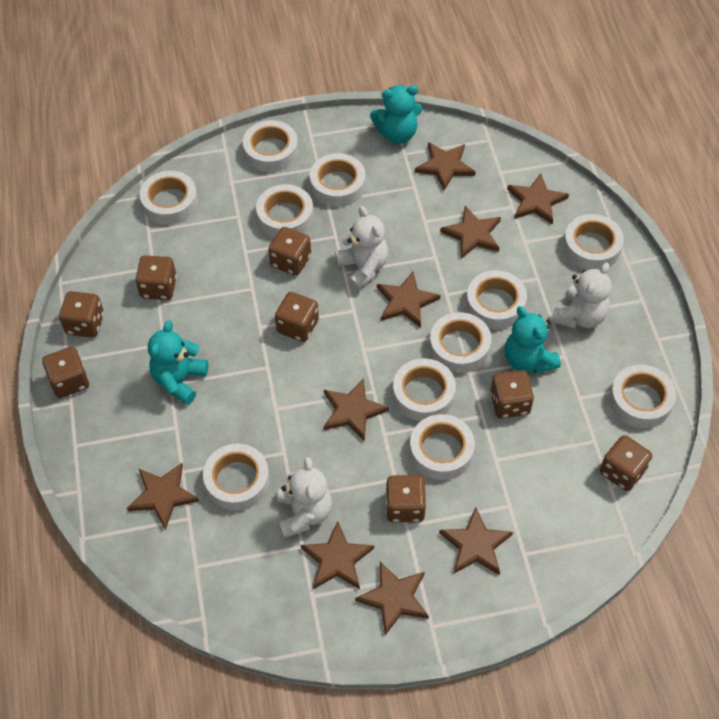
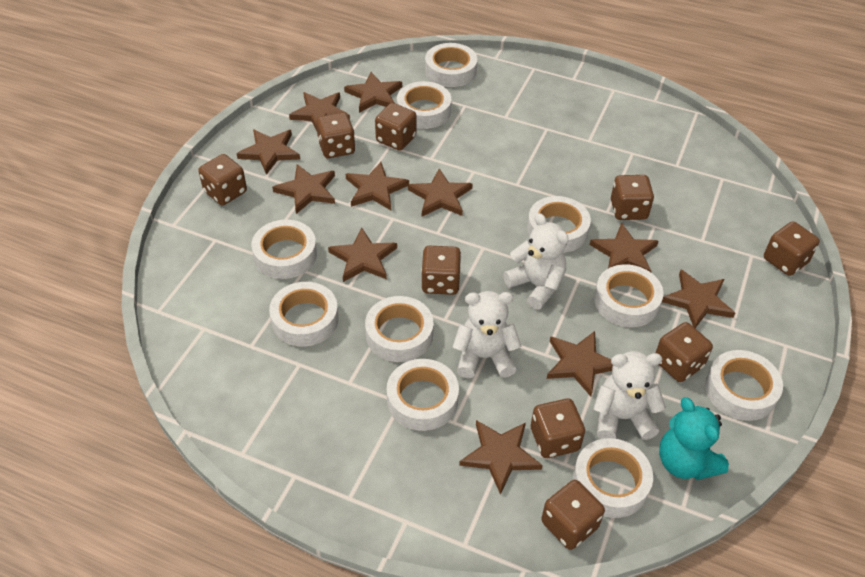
brown dice: [42,347,89,398] [59,291,104,338] [136,255,177,300] [268,227,311,276] [275,292,319,342] [386,475,426,522] [490,370,534,419] [600,435,652,491] = 8 -> [198,154,247,205] [316,112,355,158] [375,103,417,151] [421,246,461,295] [531,398,585,458] [541,480,605,550] [611,175,654,220] [656,322,713,382] [764,221,820,276] = 9
brown star: [127,463,200,530] [301,521,374,589] [324,378,389,442] [355,562,429,635] [377,272,440,328] [415,142,476,191] [439,507,513,575] [440,206,501,259] [507,173,569,225] = 9 -> [237,129,300,175] [272,164,335,214] [289,92,350,131] [328,227,397,282] [344,72,402,113] [346,162,409,210] [408,169,472,216] [459,420,543,495] [547,331,613,396] [590,223,658,272] [662,270,735,328] = 11
turquoise teddy bear: [148,320,208,405] [370,85,422,144] [505,306,561,374] = 3 -> [659,397,729,480] = 1
white tape: [140,171,198,225] [203,444,270,511] [243,120,298,172] [256,184,314,238] [310,153,366,207] [393,358,456,421] [410,414,475,480] [429,312,491,373] [466,270,527,329] [563,214,624,270] [609,365,676,428] = 11 -> [251,220,317,279] [269,282,339,346] [365,296,434,362] [387,359,459,431] [397,81,451,129] [425,43,477,87] [527,196,591,253] [573,438,653,518] [594,264,663,327] [705,350,783,421] = 10

